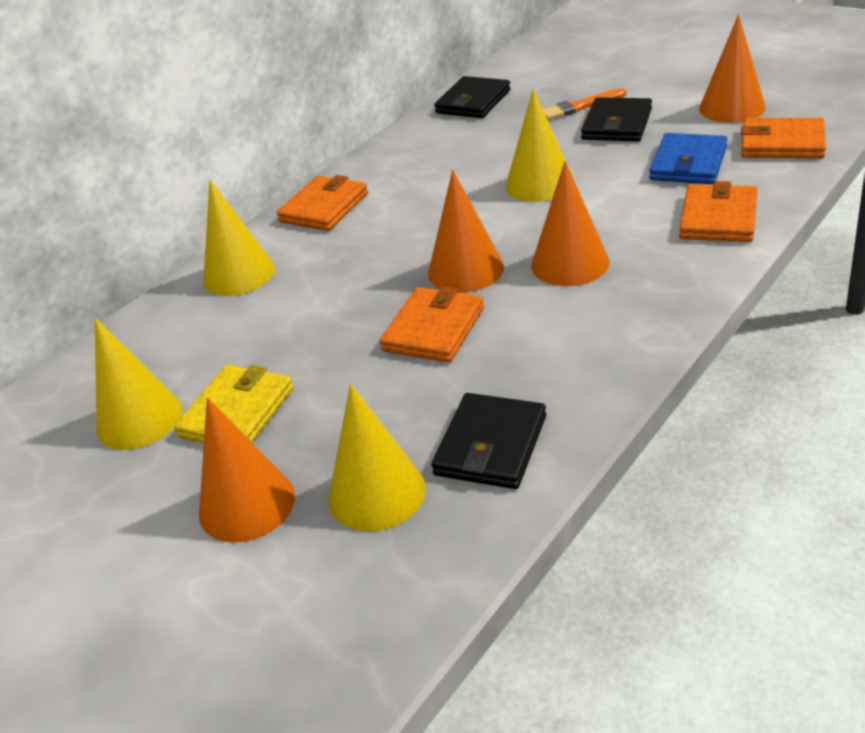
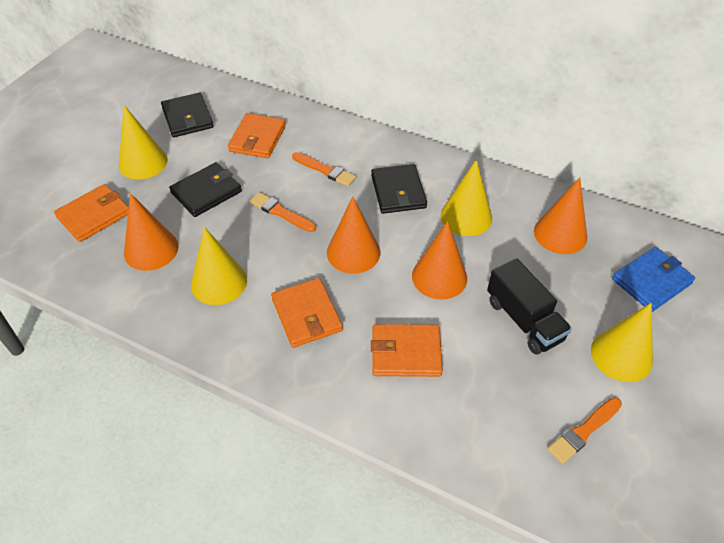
black truck: none = 0 -> [487,258,572,355] = 1
orange brush: [543,88,626,120] = 1 -> [250,192,316,232] [292,152,356,186] [548,397,622,464] = 3
yellow wallet: [174,365,294,443] = 1 -> none = 0

